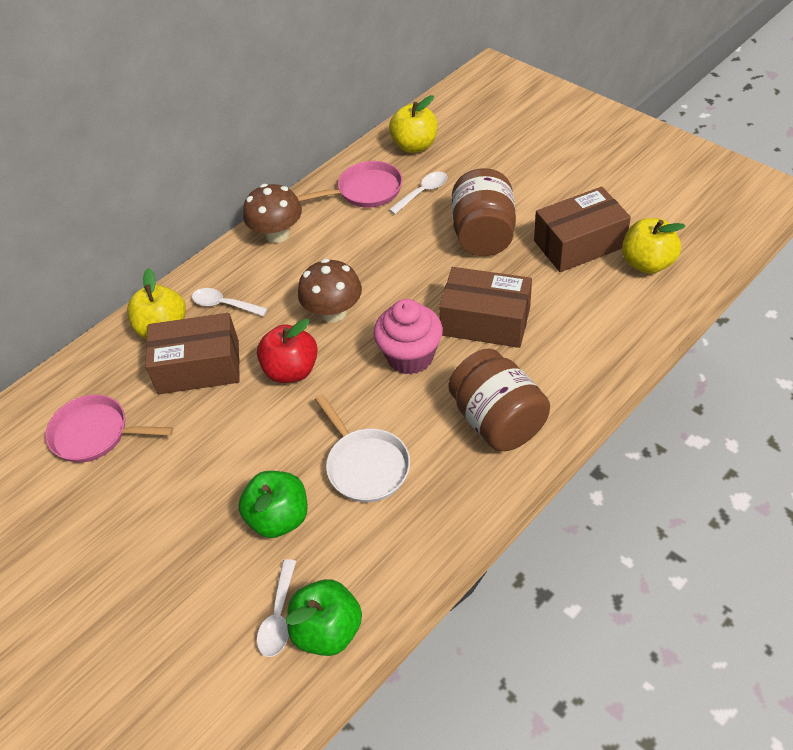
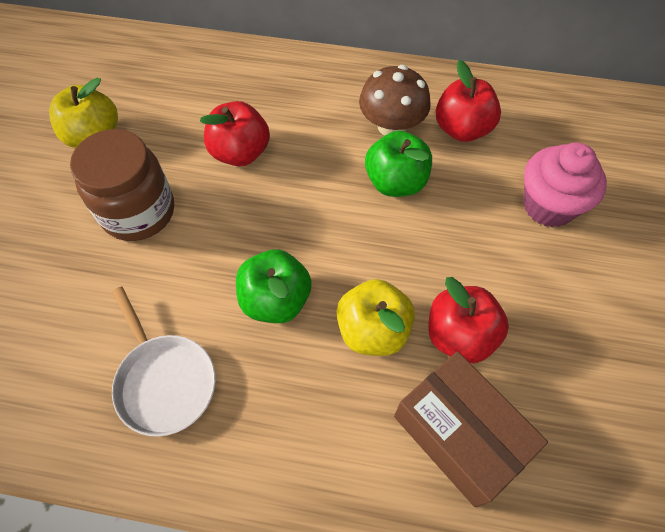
brown box: [145,313,240,394] [439,267,532,348] [534,187,631,272] = 3 -> [394,351,548,507] = 1
brown jar: [448,349,550,451] [452,168,516,256] = 2 -> [70,129,174,241] = 1
brown mushroom: [243,184,302,243] [298,259,362,322] = 2 -> [359,65,431,136] = 1
pink pan: [45,395,173,463] [296,161,402,208] = 2 -> none = 0
red apple: [257,319,318,383] = 1 -> [200,101,270,166] [428,277,509,363] [436,60,501,142] = 3
white spoon: [192,288,268,316] [257,559,296,657] [389,172,447,214] = 3 -> none = 0
yellow apple: [127,268,186,339] [389,95,438,153] [622,218,685,274] = 3 -> [49,78,118,148] [336,279,415,356] = 2

